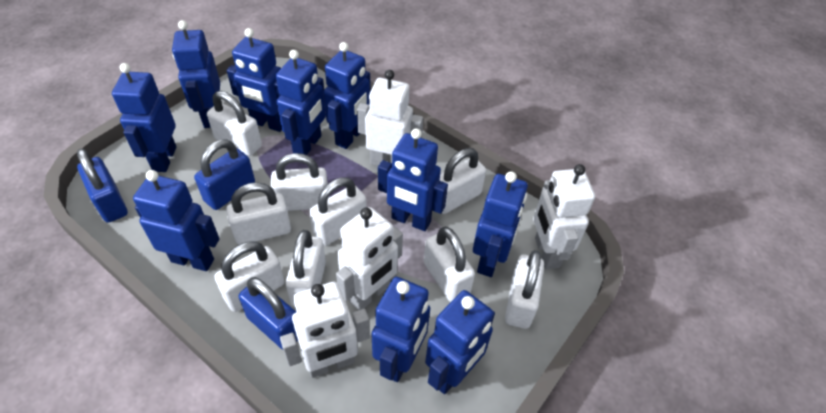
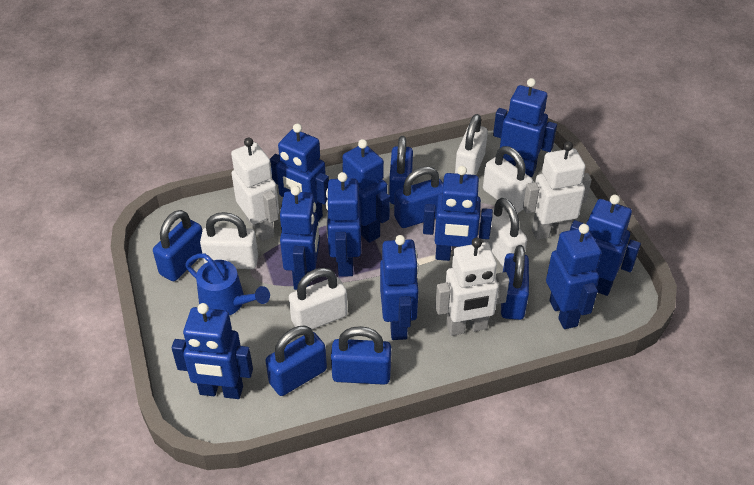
blue padlock: [77,148,128,223] [194,139,255,210] [239,277,298,350] = 3 -> [153,210,202,281] [265,326,327,396] [331,326,391,385] [389,136,413,204] [394,166,443,228] [501,245,529,320] = 6
blue watering can: none = 0 -> [185,253,270,315] = 1
white padlock: [207,91,262,156] [215,241,284,312] [226,182,291,245] [271,153,328,211] [286,230,326,307] [309,177,367,246] [424,226,475,302] [440,148,486,214] [505,250,544,329] = 9 -> [200,212,258,269] [289,268,348,329] [455,114,488,175] [482,198,527,267] [483,146,533,213] = 5
white robot: [280,282,370,378] [336,207,403,310] [357,70,423,166] [533,164,595,269] = 4 -> [231,137,279,241] [435,237,509,336] [523,141,592,240] = 3

